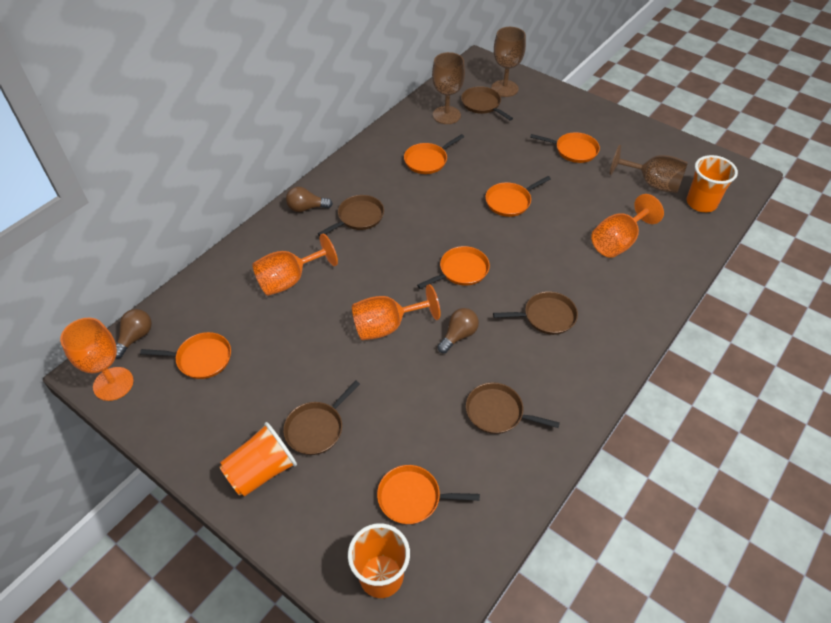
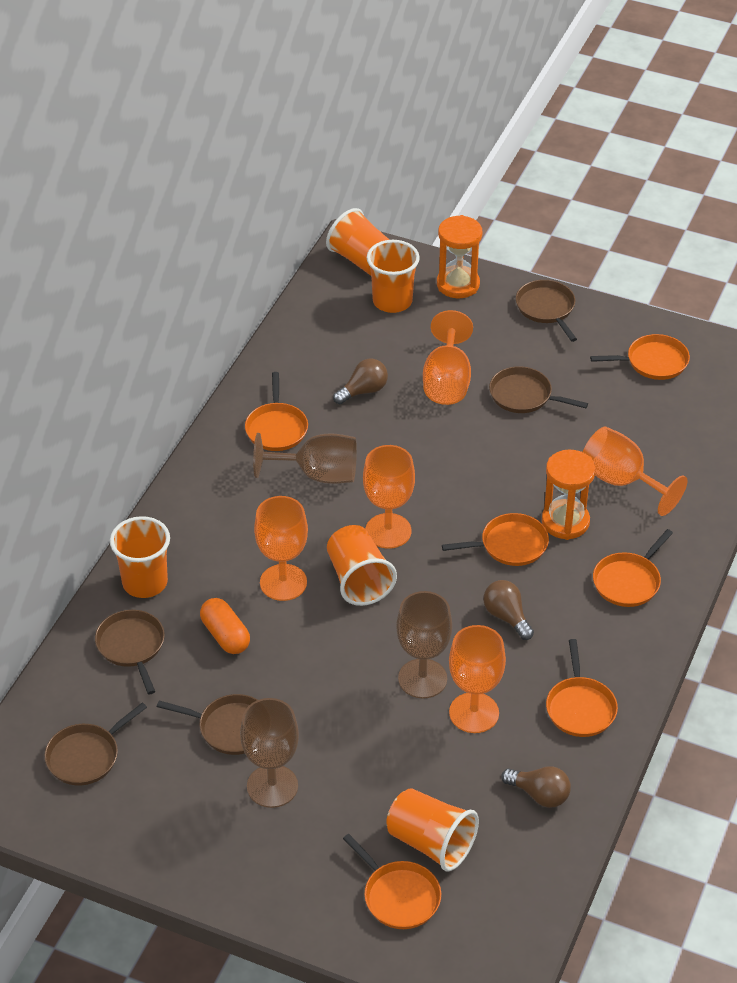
orange capsule: none = 0 -> [200,598,250,654] = 1
orange cup: [219,422,297,497] [348,523,410,598] [687,155,738,212] = 3 -> [110,516,170,598] [326,208,389,276] [327,525,397,606] [367,240,420,313] [386,788,479,872] = 5
orange goblet: [60,318,134,401] [252,234,338,296] [352,284,440,340] [591,194,664,258] = 4 -> [254,496,308,601] [363,445,415,549] [423,310,473,405] [449,625,506,733] [583,427,687,516] = 5
orange hourglass: none = 0 -> [437,215,482,298] [542,450,596,540] = 2

